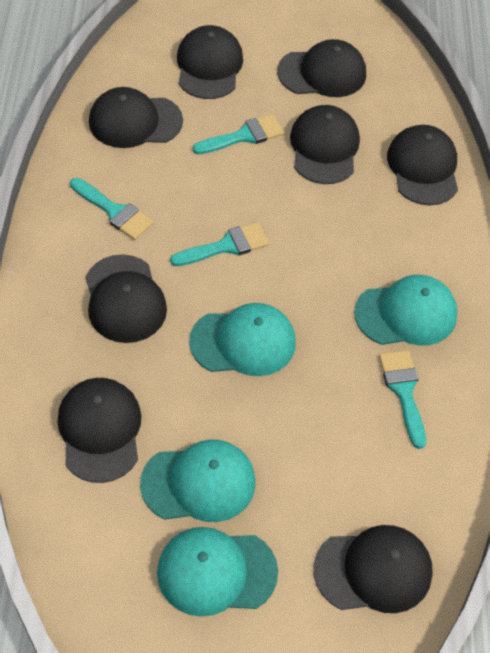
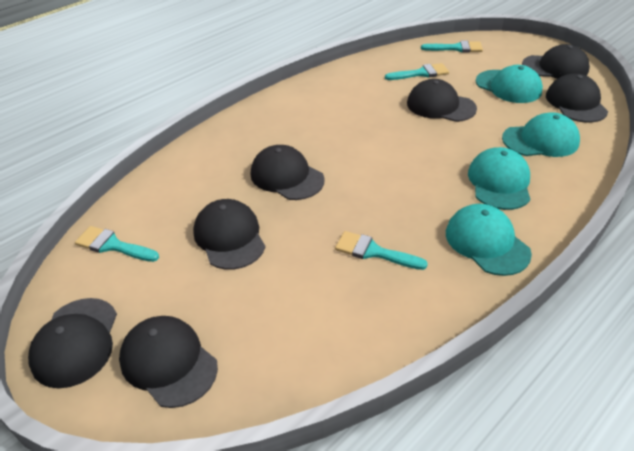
black cap: [57,378,142,483] [85,254,167,343] [89,87,183,148] [177,25,243,99] [277,39,366,97] [290,105,360,184] [313,525,433,613] [387,125,458,205] = 8 -> [28,298,117,388] [119,316,218,408] [193,199,265,270] [251,145,325,200] [407,79,477,122] [522,44,590,79] [546,73,608,123] = 7

